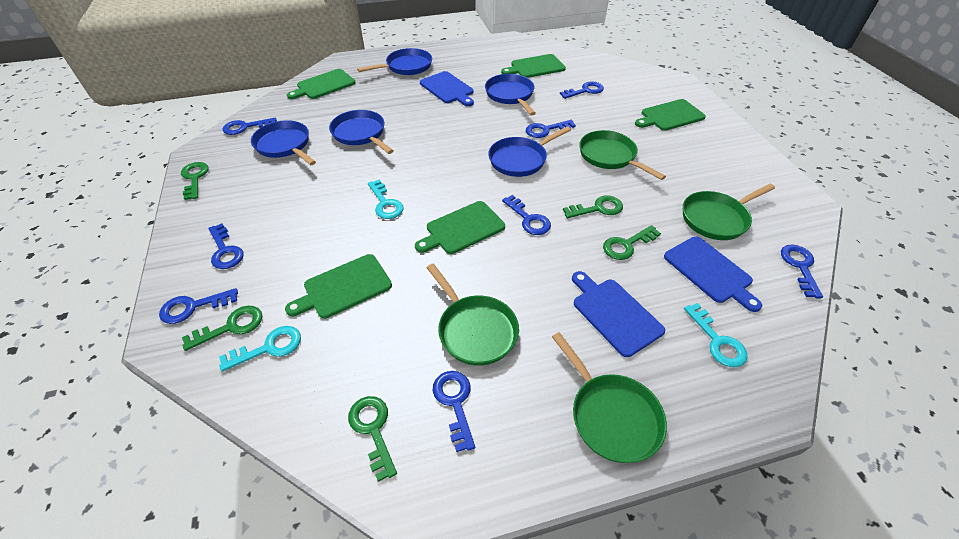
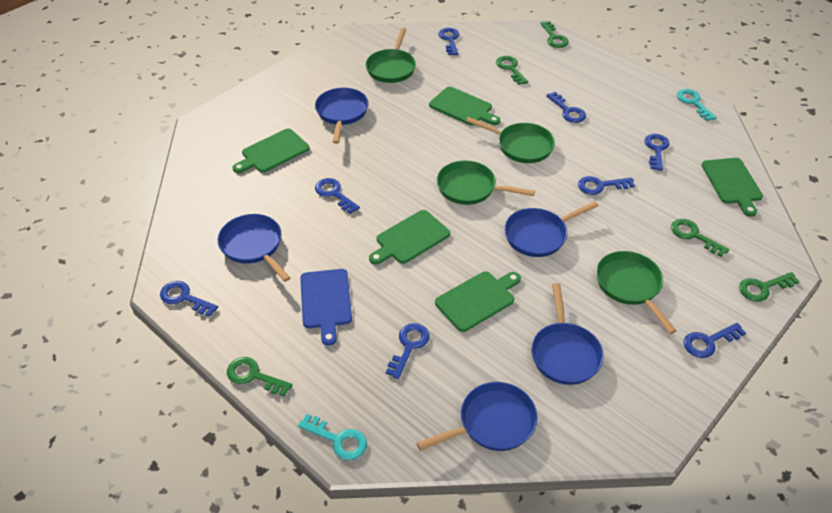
blue cutting board: [420,71,474,106] [572,271,665,357] [664,236,762,312] = 3 -> [300,269,352,346] = 1
turquoise key: [219,326,301,372] [368,180,404,219] [684,303,748,367] = 3 -> [298,414,367,460] [677,89,717,121] = 2

